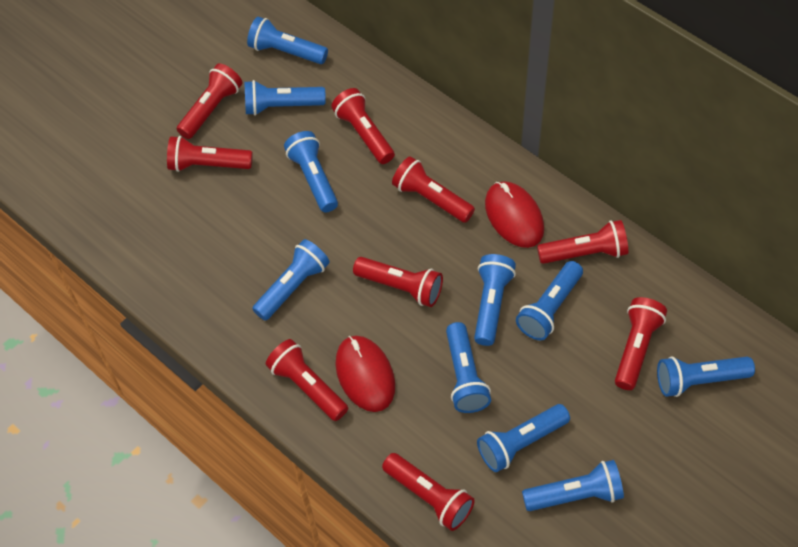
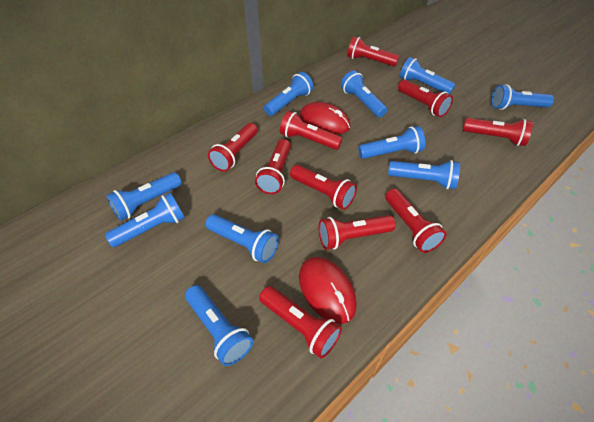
red flashlight: [167,136,253,172] [177,63,242,139] [266,339,348,421] [331,88,395,164] [353,257,443,307] [382,453,475,531] [392,156,475,223] [537,220,628,264] [615,297,667,390] = 9 -> [208,123,258,172] [255,139,291,194] [259,286,342,358] [280,111,343,150] [290,165,357,210] [319,215,396,250] [347,36,399,66] [385,189,447,253] [398,80,453,117] [463,118,533,146] = 10

